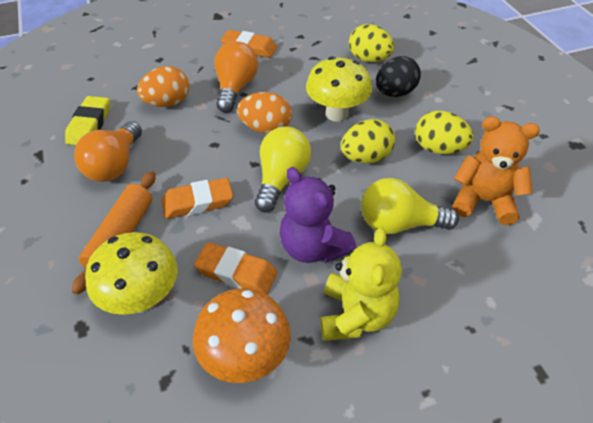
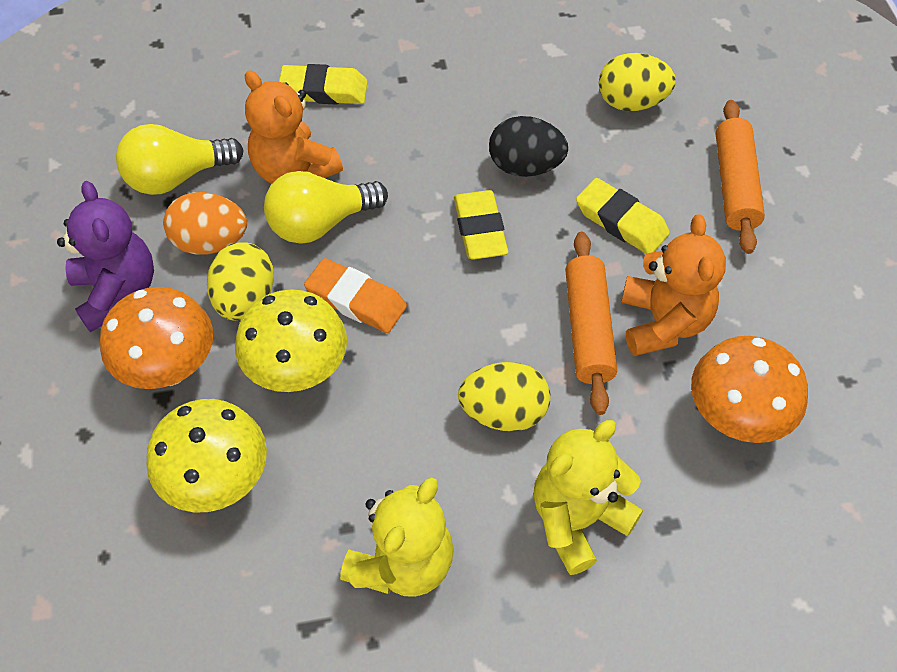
orange egg: [137,66,189,107] [237,92,292,134] = 2 -> [163,192,247,255] = 1
orange eraser: [161,178,233,219] [194,242,277,295] [221,30,277,58] = 3 -> [304,258,407,333] = 1
orange light bulb: [74,121,142,182] [214,41,258,113] = 2 -> none = 0
orange mushroom: [192,288,291,383] = 1 -> [100,287,213,389] [691,336,808,443] = 2
orange rolling pin: [72,171,156,295] = 1 -> [565,232,617,415] [716,100,765,254] = 2
orange teddy bear: [452,116,540,225] = 1 -> [245,70,343,184] [621,214,726,356] = 2
yellow eraser: [65,96,110,145] = 1 -> [279,64,368,105] [454,190,508,260] [576,178,670,254] = 3
yellow teddy bear: [320,227,402,341] = 1 -> [340,477,454,597] [533,420,643,575] = 2

